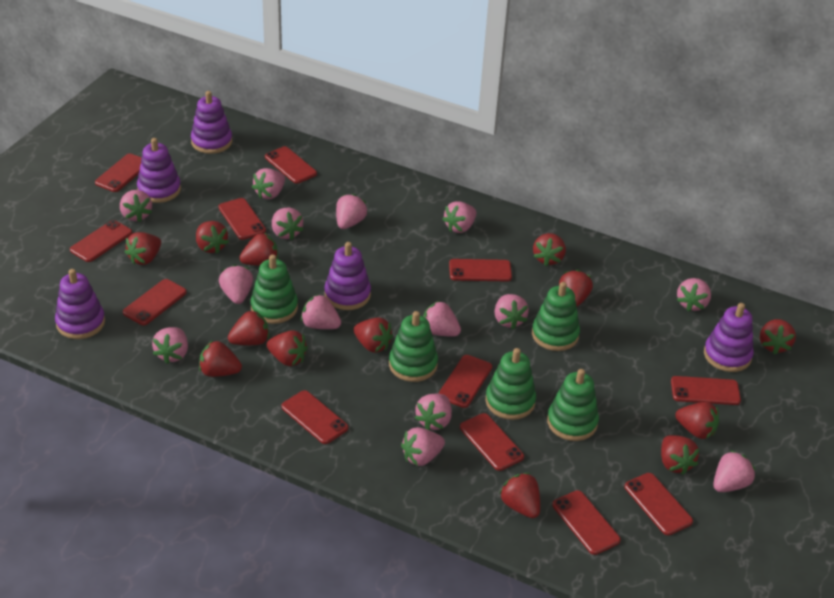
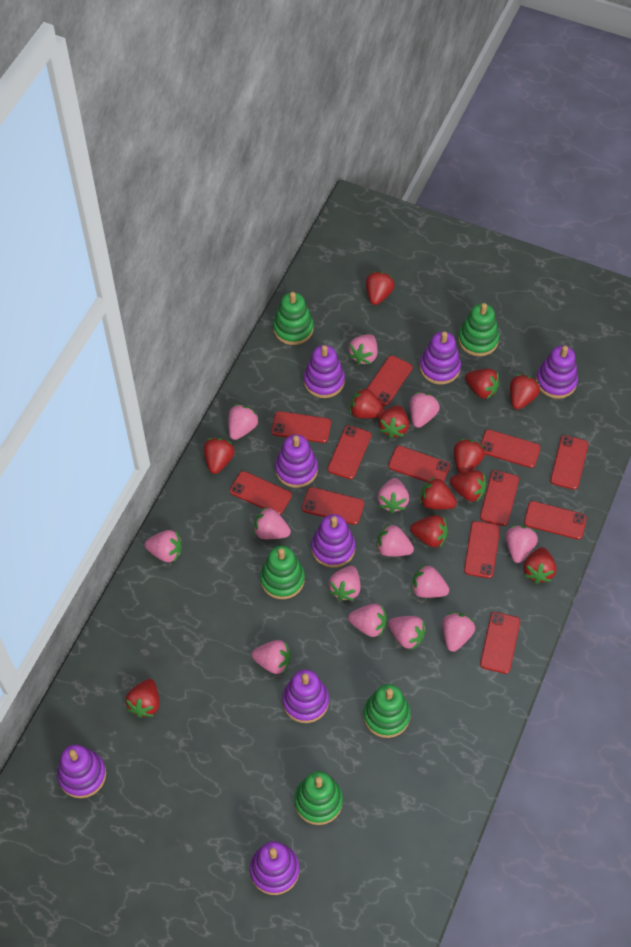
purple stacking toy: [55,269,105,339] [137,138,181,203] [191,91,232,154] [324,242,371,310] [704,303,754,372] = 5 -> [57,744,106,798] [250,841,299,895] [275,434,318,488] [282,669,329,723] [304,345,345,398] [311,514,355,568] [420,331,461,385] [536,345,578,399] = 8
red strawberry: [125,232,161,265] [196,221,229,254] [199,340,242,377] [228,310,269,345] [239,233,278,266] [267,330,308,366] [354,318,393,353] [499,473,540,518] [533,233,566,266] [559,270,593,307] [661,435,699,475] [675,402,719,439] [760,319,796,355] = 13 -> [125,679,159,718] [204,438,235,474] [350,387,385,418] [366,272,395,305] [378,405,409,438] [410,515,448,547] [420,477,457,510] [450,470,487,502] [454,439,485,474] [465,369,500,399] [510,374,540,410] [524,547,556,584] = 12

